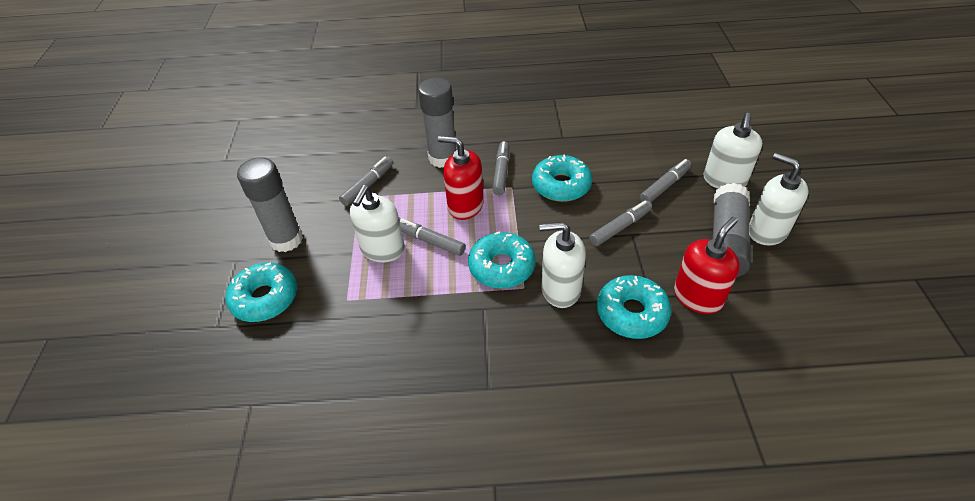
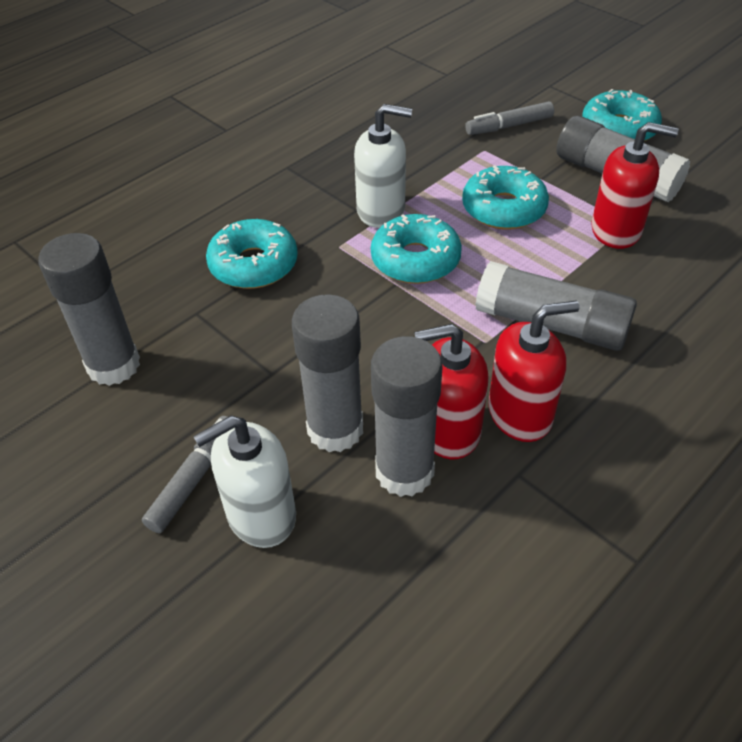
grey glue stick: [237,157,303,252] [418,78,457,168] [713,183,751,277] = 3 -> [38,233,140,386] [292,294,363,452] [371,336,442,497] [475,261,637,351] [556,116,690,202] = 5
grey marker: [339,157,393,206] [399,218,466,256] [492,141,509,195] [589,201,652,246] [640,159,692,203] = 5 -> [142,416,227,533] [465,101,554,135] = 2
red soap dispenser: [438,136,484,220] [674,217,740,314] = 2 -> [414,324,488,459] [488,301,580,442] [591,122,678,249] = 3
white soap dispenser: [350,185,405,262] [539,222,586,308] [704,113,762,189] [749,153,808,246] = 4 -> [193,416,296,548] [354,104,412,228] = 2

